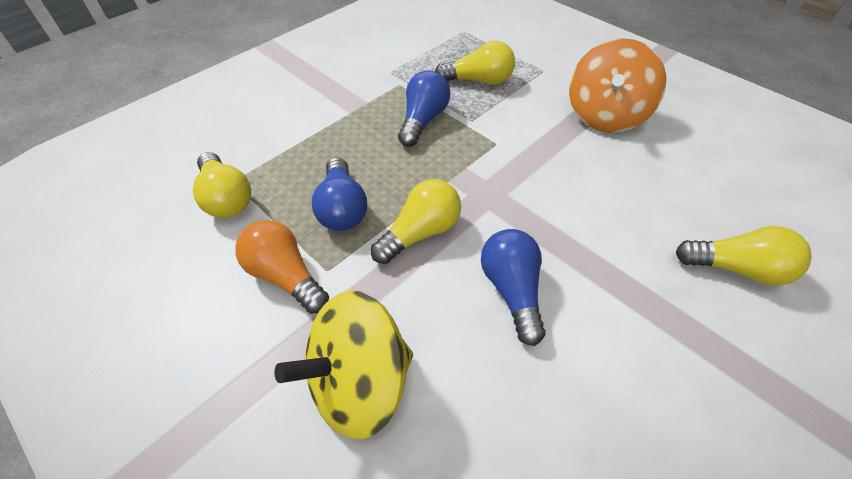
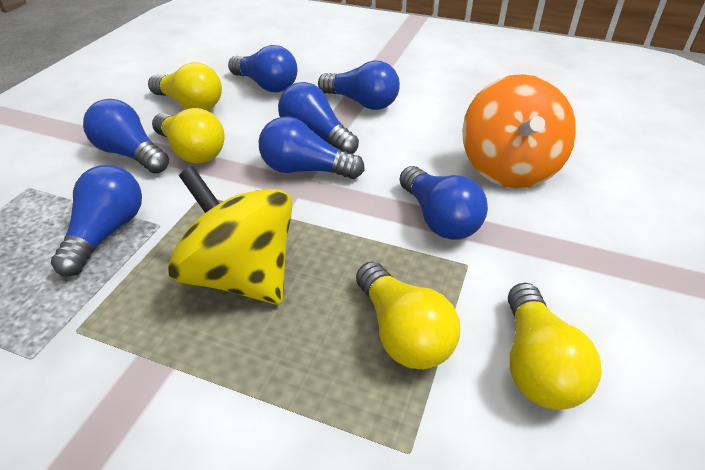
blue light bulb: [312,157,367,231] [398,70,450,147] [481,229,546,346] = 3 -> [51,165,142,276] [83,99,169,173] [228,45,297,92] [259,117,365,179] [278,82,359,154] [318,60,400,110] [399,166,488,240] = 7
orange light bulb: [235,220,329,314] = 1 -> none = 0

